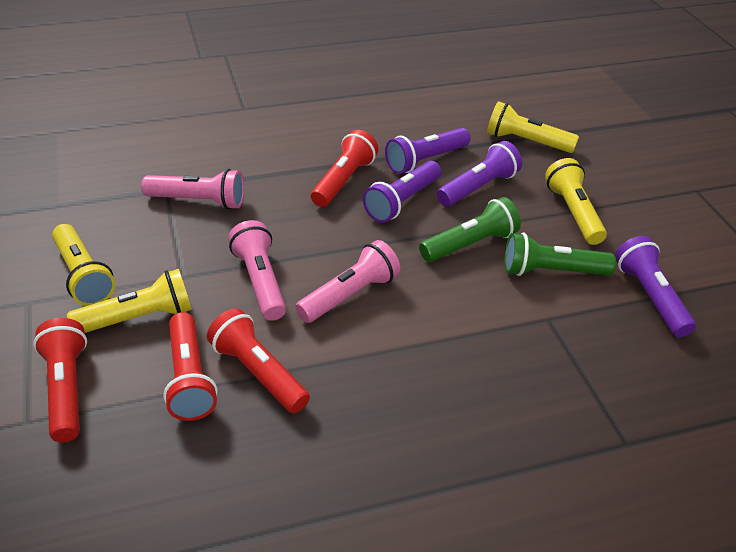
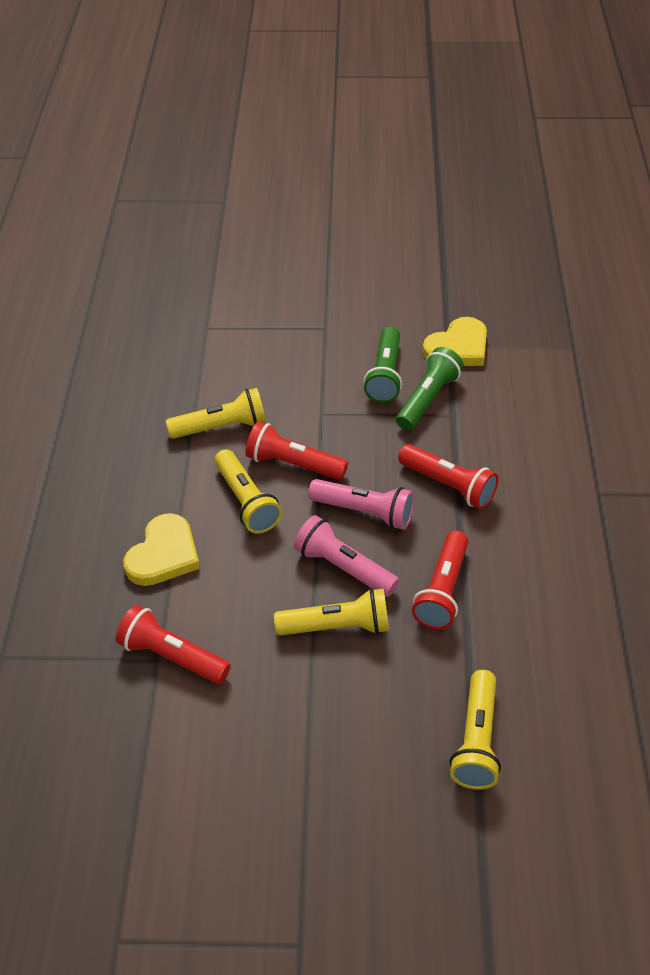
pink flashlight: [141,169,244,210] [228,220,286,321] [295,240,400,323] = 3 -> [294,515,399,597] [308,479,414,530] = 2
purple flashlight: [363,161,441,223] [385,128,470,174] [437,141,522,206] [615,236,696,337] = 4 -> none = 0
yellow heart: none = 0 -> [123,513,200,586] [423,317,487,366] = 2

